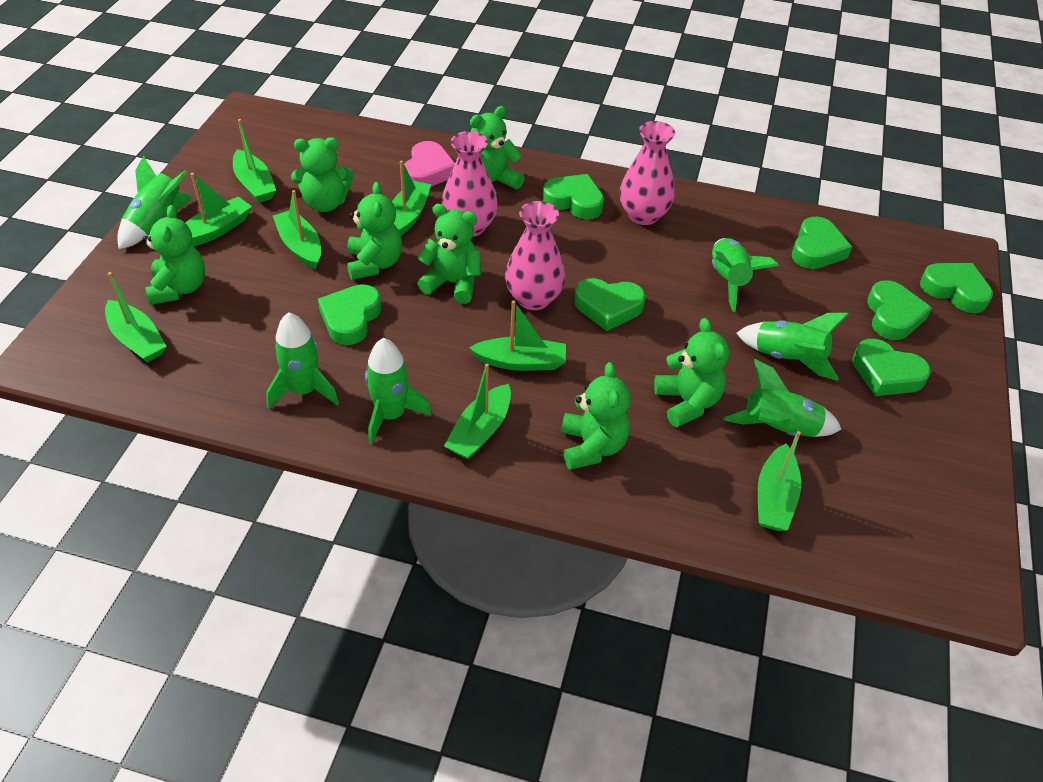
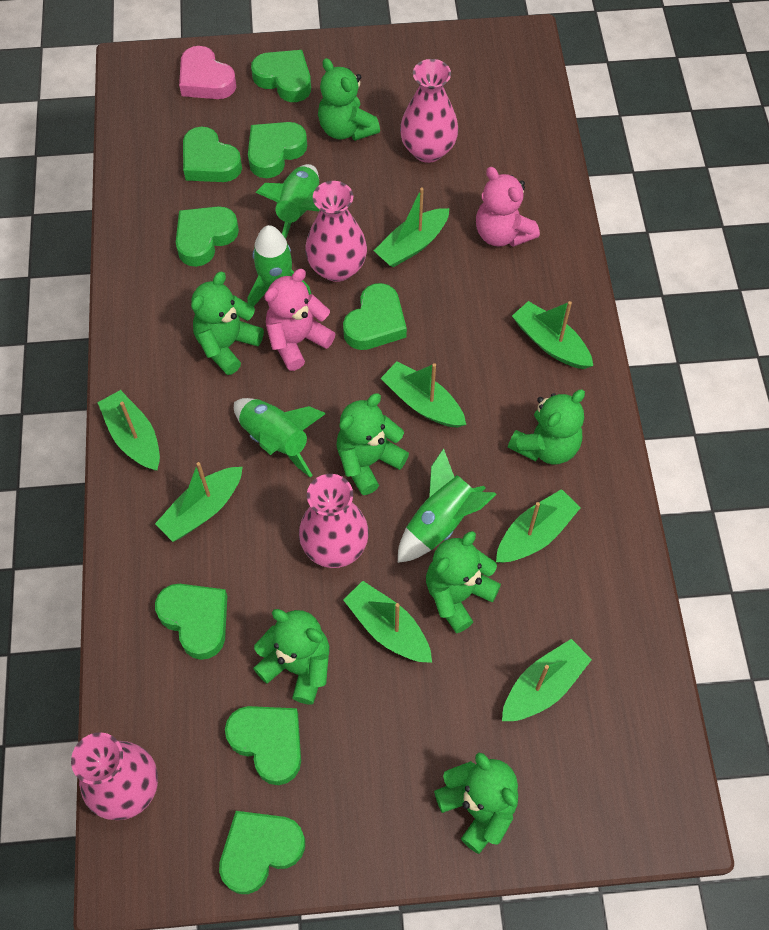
green heart: [318,284,382,345] [543,174,604,219] [574,278,646,331] [792,217,852,269] [852,339,931,396] [867,280,932,340] [920,263,993,313] = 7 -> [155,584,227,660] [176,206,239,267] [183,126,242,182] [219,811,305,894] [225,706,301,785] [248,122,307,178] [251,50,311,102] [343,283,407,350] = 8
green rocket: [117,156,192,249] [266,312,339,409] [365,338,432,445] [712,238,779,312] [723,359,841,437] [736,313,849,381] = 6 -> [234,398,326,477] [247,225,311,307] [255,164,320,239] [398,448,497,563] = 4
pink teddy bear: none = 0 -> [264,269,335,371] [476,167,540,247] = 2
pink vase: [441,131,498,237] [505,201,565,310] [620,121,675,225] = 3 -> [71,732,158,820] [299,474,369,568] [305,181,367,282] [400,59,458,163] = 4

